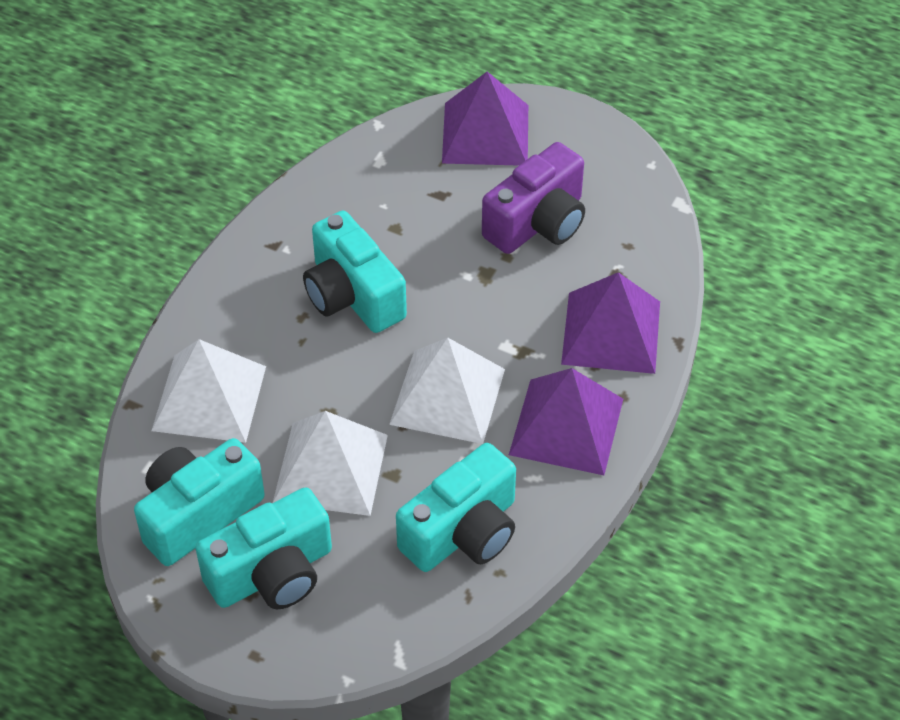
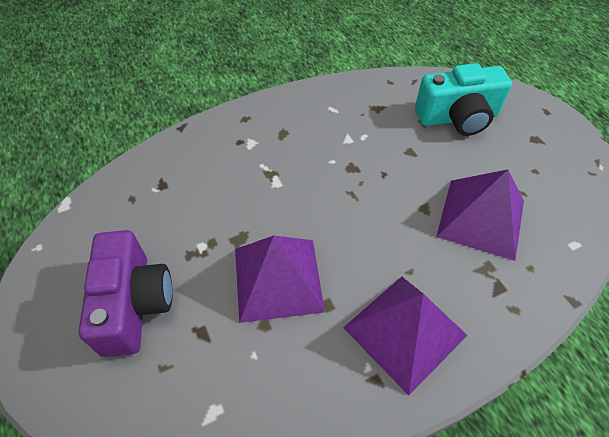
turquoise camera: [134,438,265,566] [195,487,332,609] [303,210,407,333] [396,443,516,572] = 4 -> [415,63,512,136] = 1
white pyramid: [152,339,266,443] [273,411,388,516] [389,338,505,444] = 3 -> none = 0

